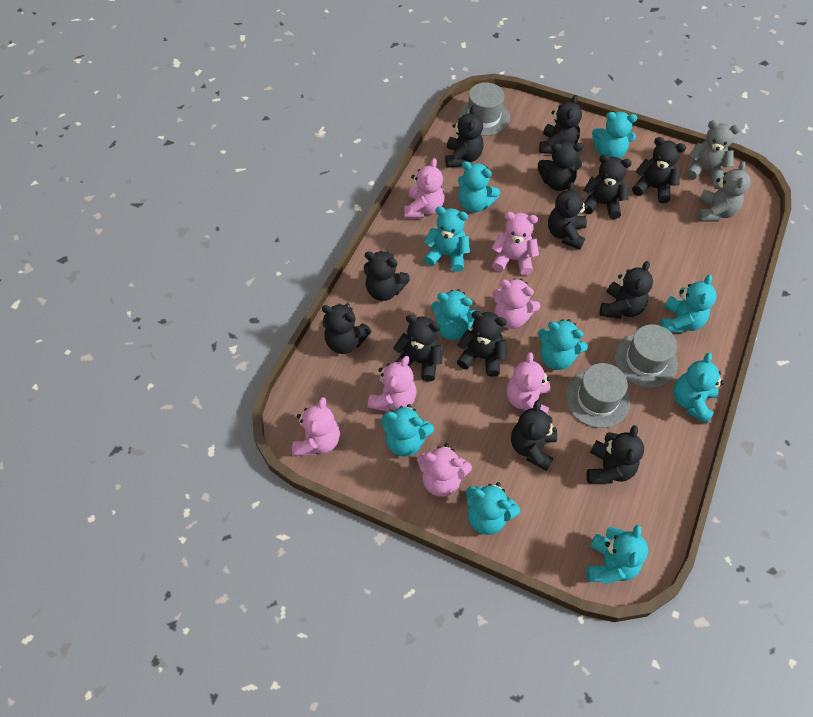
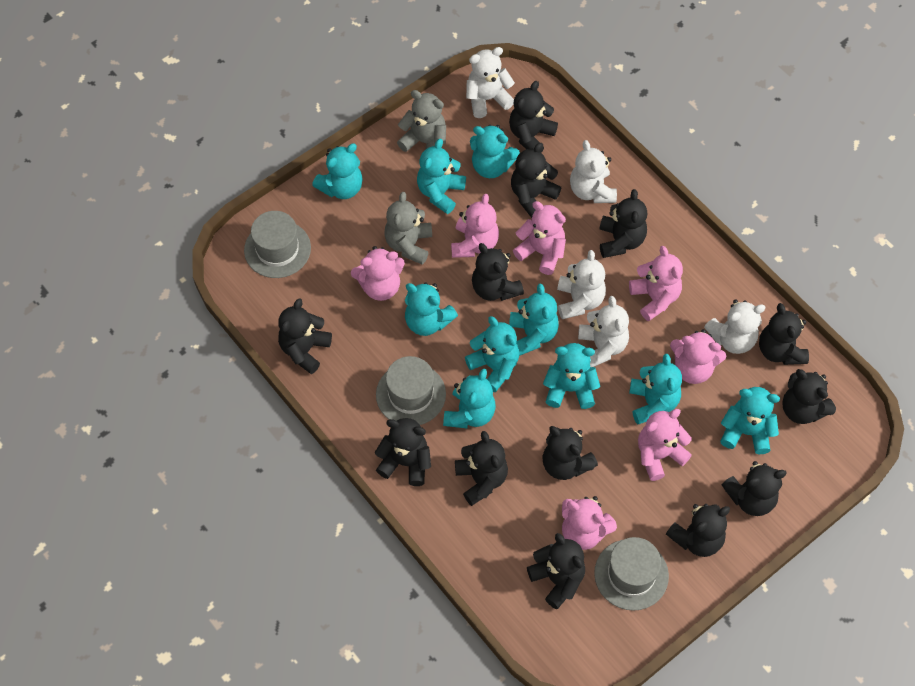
white teddy bear: none = 0 -> [466,47,515,118] [557,250,606,319] [570,140,617,203] [578,296,629,367] [704,299,766,354] = 5

